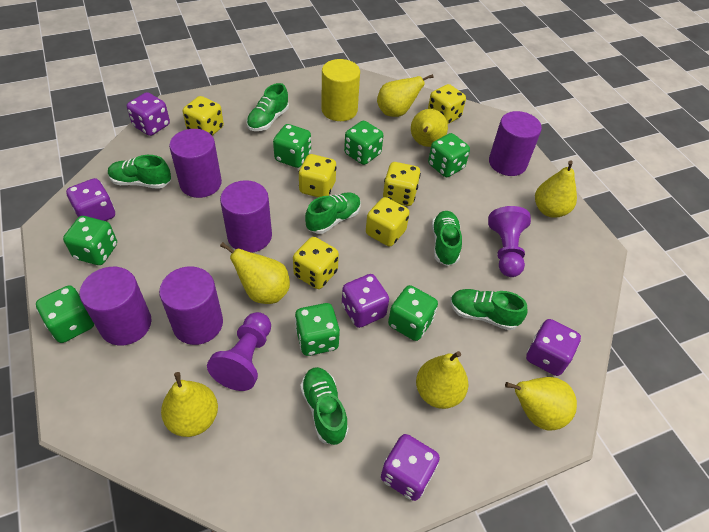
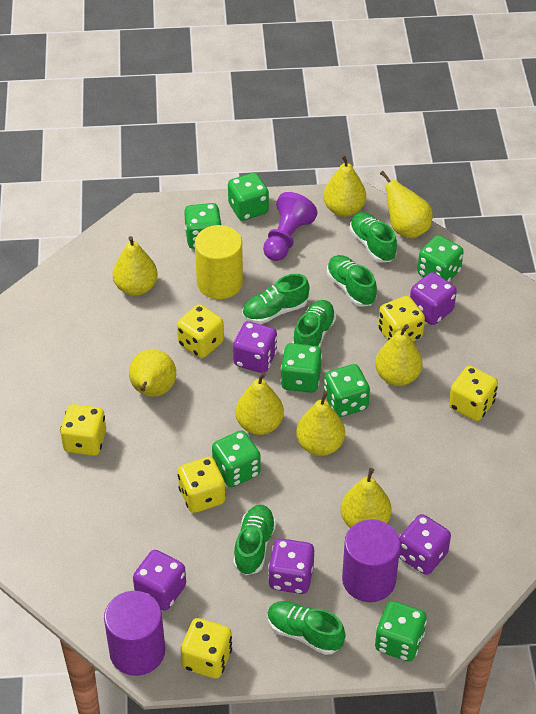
purple cylinder: [80,267,151,345] [159,267,223,345] [169,129,222,198] [220,180,272,253] [489,111,542,176] = 5 -> [104,591,165,676] [342,519,400,602] = 2
purple pawn: [207,312,271,391] [488,206,531,277] = 2 -> [263,192,317,261] = 1
yellow pear: [161,372,218,437] [220,242,290,304] [377,74,434,117] [411,109,448,147] [416,351,468,409] [505,377,577,431] [535,160,577,218] = 7 -> [113,236,158,296] [129,349,176,397] [235,372,284,435] [296,391,345,456] [323,155,366,217] [341,468,392,528] [375,324,422,386] [380,171,433,239] = 8

